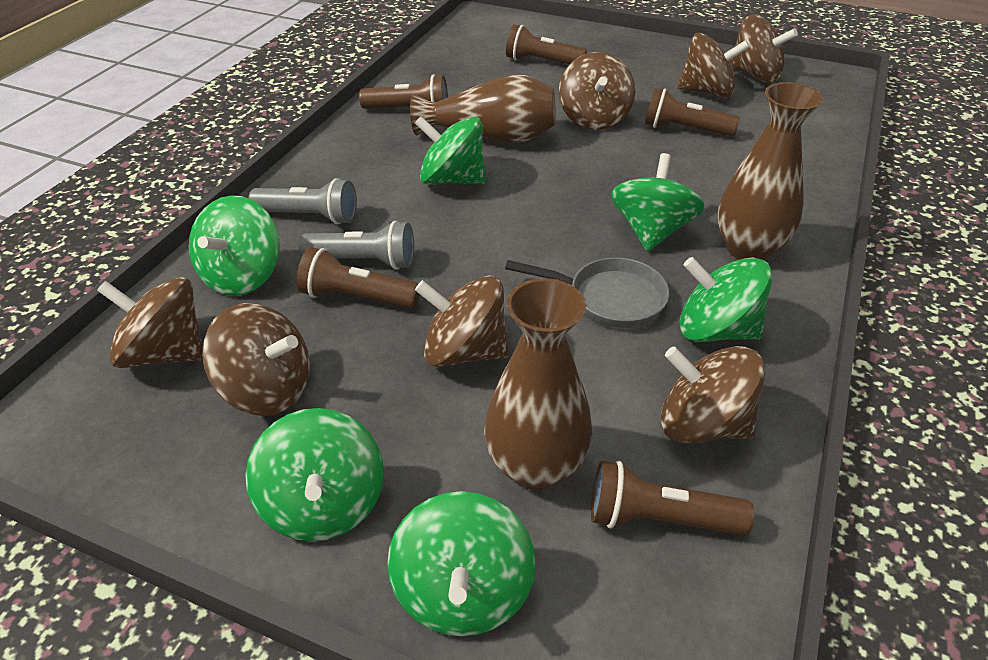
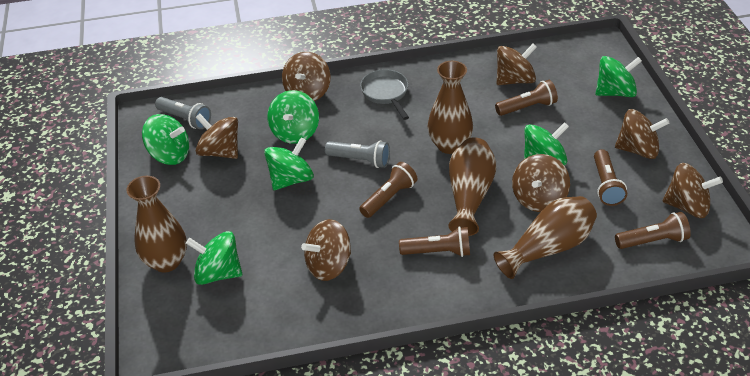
brown vase: [410,74,556,143] [484,278,592,490] [717,82,823,260] = 3 -> [126,176,187,272] [428,61,473,154] [448,137,496,236] [494,196,597,279] = 4

